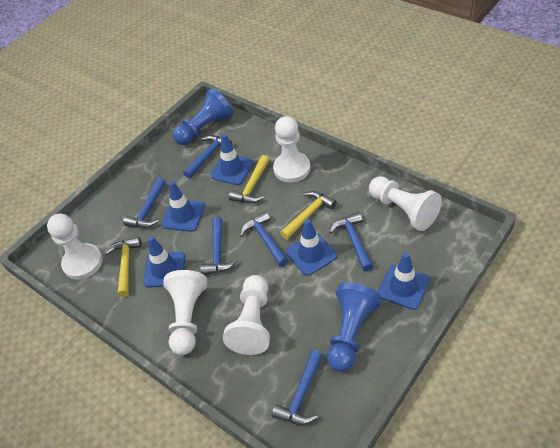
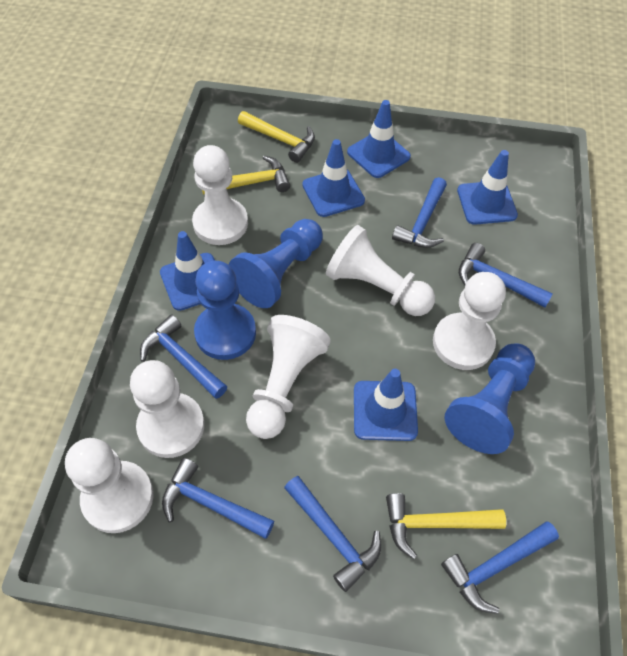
blue pawn: [173,88,234,145] [327,282,382,372] = 2 -> [194,261,256,360] [229,219,323,308] [444,343,535,454] = 3
white pawn: [47,214,103,279] [163,270,207,355] [223,275,270,355] [273,116,311,183] [369,176,442,231] = 5 -> [65,438,154,533] [130,360,204,458] [192,145,248,245] [246,315,331,439] [326,225,435,316] [433,272,506,370] = 6

